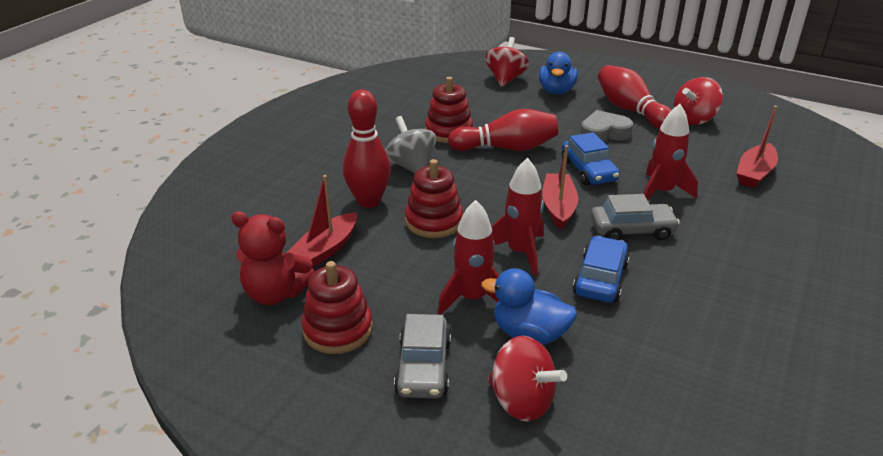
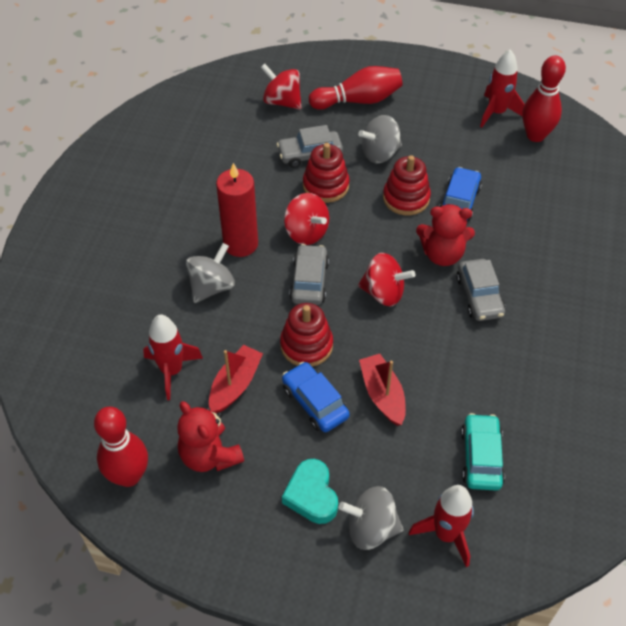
blue duck: [481,268,577,345] [539,52,578,95] = 2 -> none = 0
grey car: [394,314,451,399] [591,194,680,240] = 2 -> [277,125,343,168] [289,244,329,305] [456,259,505,321] = 3
grey heart: [580,110,633,142] = 1 -> none = 0
grey spinning top: [385,116,436,173] = 1 -> [186,243,235,303] [339,486,404,550] [358,115,402,163] = 3
red boat: [285,175,357,268] [542,145,578,230] [736,106,778,188] = 3 -> [209,345,263,414] [359,354,406,426] = 2
red candle: none = 0 -> [216,163,258,257] = 1
red teddy bear: [231,212,315,305] = 1 -> [177,401,244,472] [416,204,475,266] = 2
turquoise car: none = 0 -> [461,413,505,491] = 1
turquoise heart: none = 0 -> [282,459,338,524] = 1

